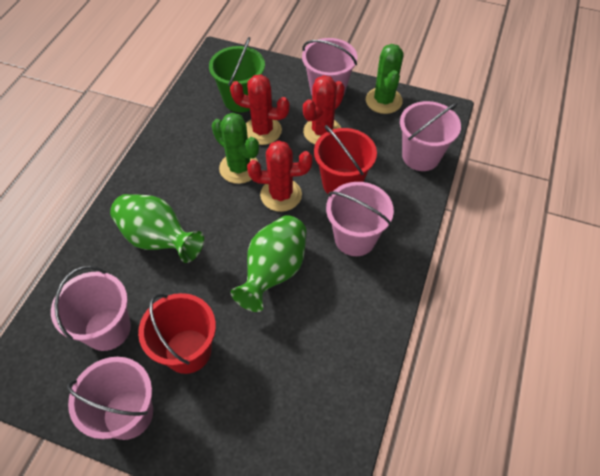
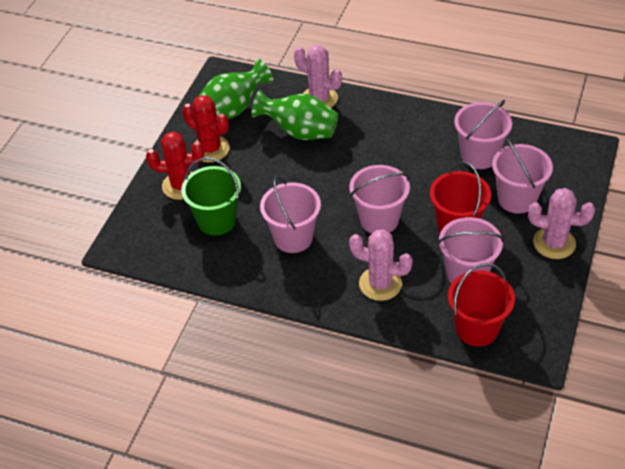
green cactus: [212,113,259,184] [366,44,404,114] = 2 -> none = 0
pink cactus: none = 0 -> [294,45,342,108] [349,230,413,301] [528,188,595,259] = 3
red cactus: [230,74,290,145] [247,141,312,212] [303,75,345,144] = 3 -> [146,132,204,200] [182,95,230,162] = 2

